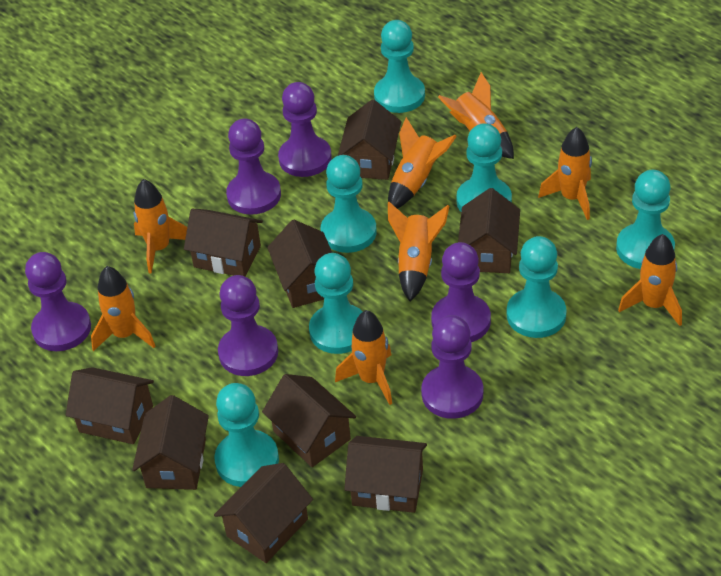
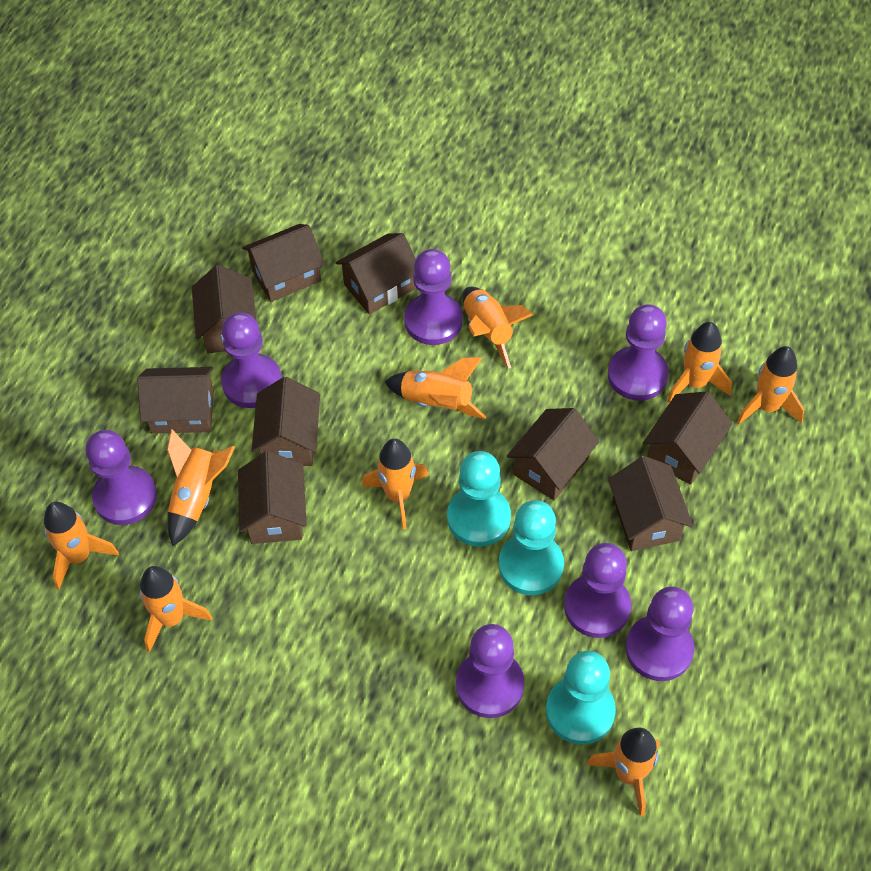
orange rocket: [91,266,155,351] [133,179,187,274] [335,310,392,405] [388,117,457,209] [388,202,449,301] [438,72,514,159] [538,127,592,220] [618,234,682,326] = 8 -> [44,502,119,590] [140,566,212,652] [167,429,235,546] [362,438,428,530] [384,357,486,419] [463,287,533,369] [587,728,660,816] [667,322,732,403] [737,346,804,425] = 9
purple pawn: [25,252,91,351] [218,275,278,376] [226,118,281,215] [278,82,332,177] [421,315,483,419] [431,242,491,342] = 6 -> [86,430,157,525] [221,312,282,408] [404,249,463,345] [456,624,524,718] [564,543,631,638] [608,304,669,401] [626,586,694,681] = 7
turquoise pawn: [214,383,279,487] [309,253,363,354] [321,155,377,253] [374,20,425,113] [456,123,512,212] [507,236,567,338] [616,170,675,269] = 7 -> [447,451,511,547] [499,500,564,595] [546,651,616,744] = 3

